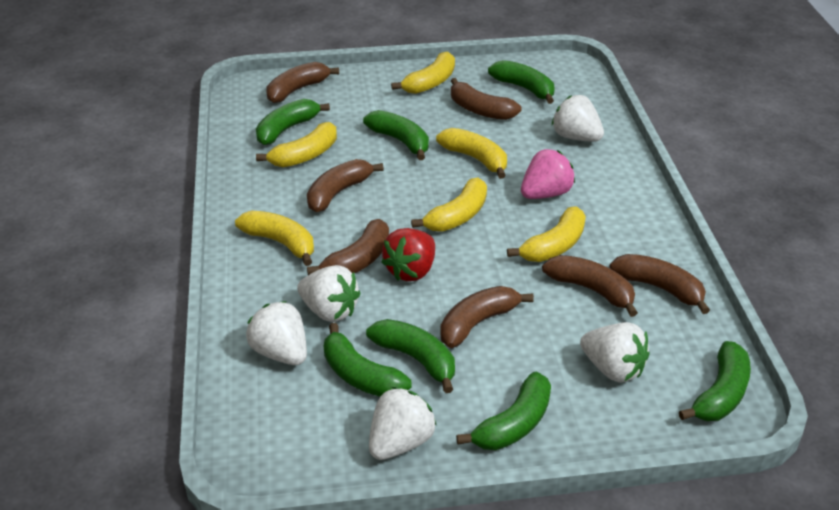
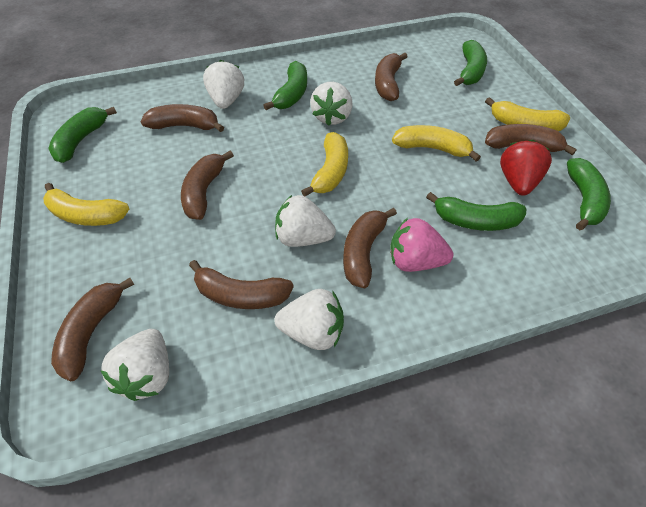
green banana: [256,99,330,145] [324,323,411,397] [363,110,429,160] [366,319,455,393] [456,371,551,450] [488,60,555,104] [679,341,751,421] = 7 -> [48,107,117,163] [263,61,307,110] [426,192,526,231] [454,40,487,86] [567,158,611,230] = 5
yellow banana: [235,211,314,266] [256,122,337,167] [391,51,455,94] [411,177,487,232] [436,128,507,179] [507,206,586,262] = 6 -> [43,183,129,226] [301,132,348,196] [392,125,481,162] [485,97,570,131] = 4

